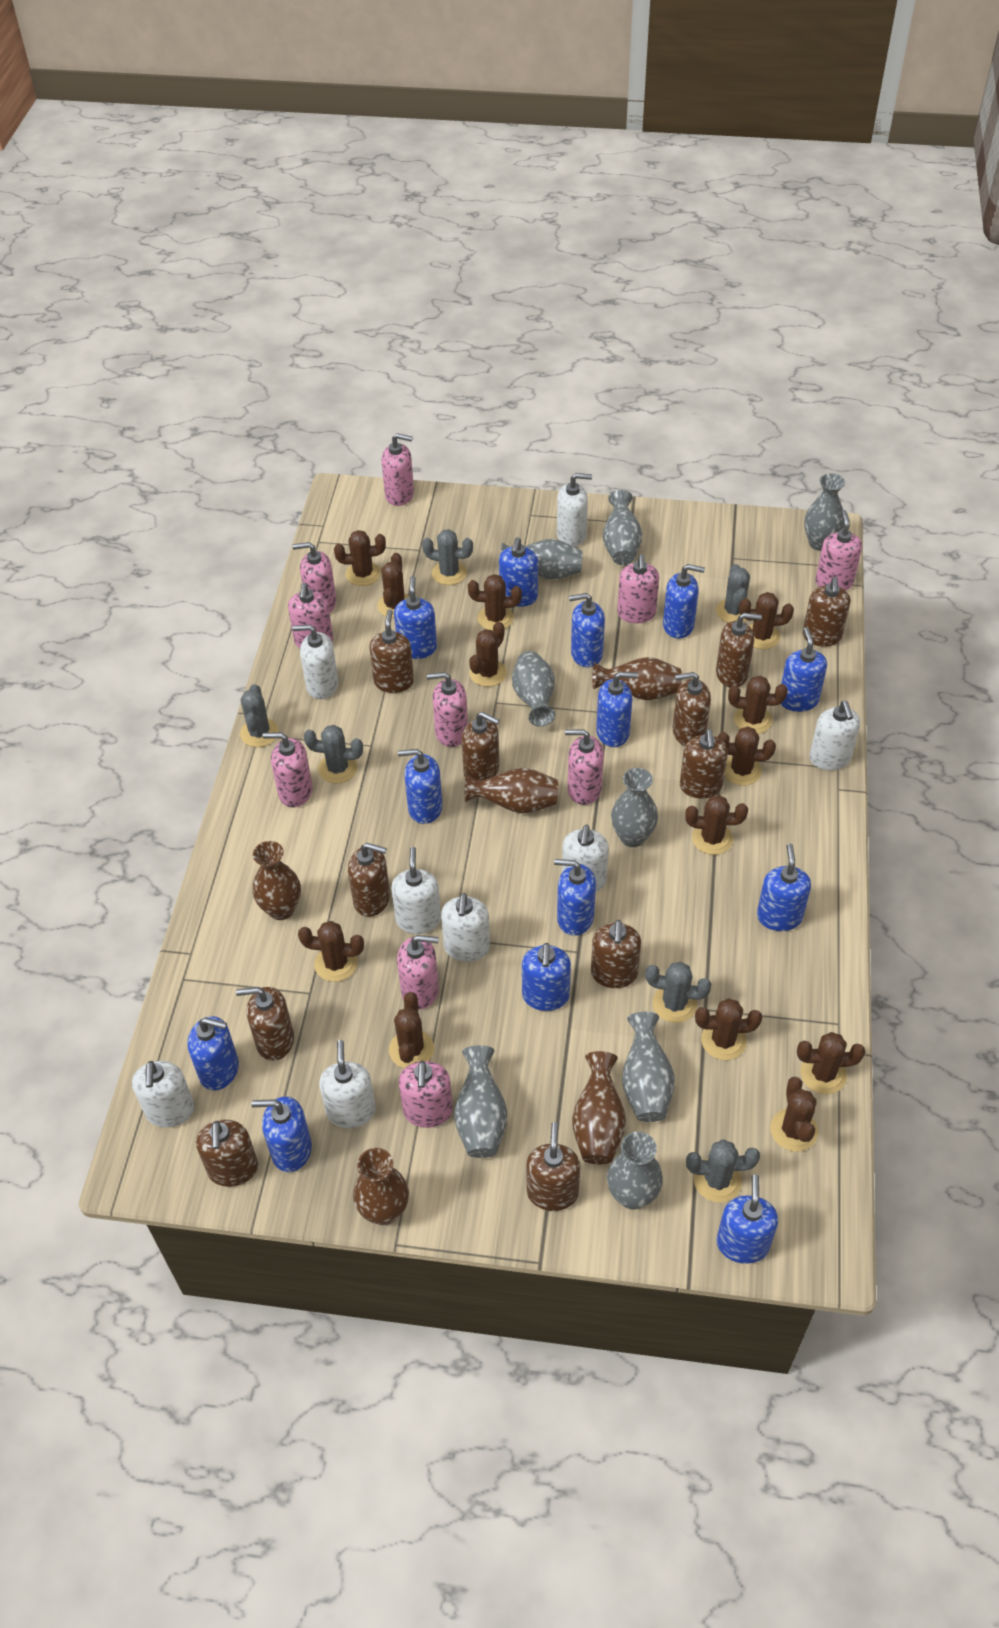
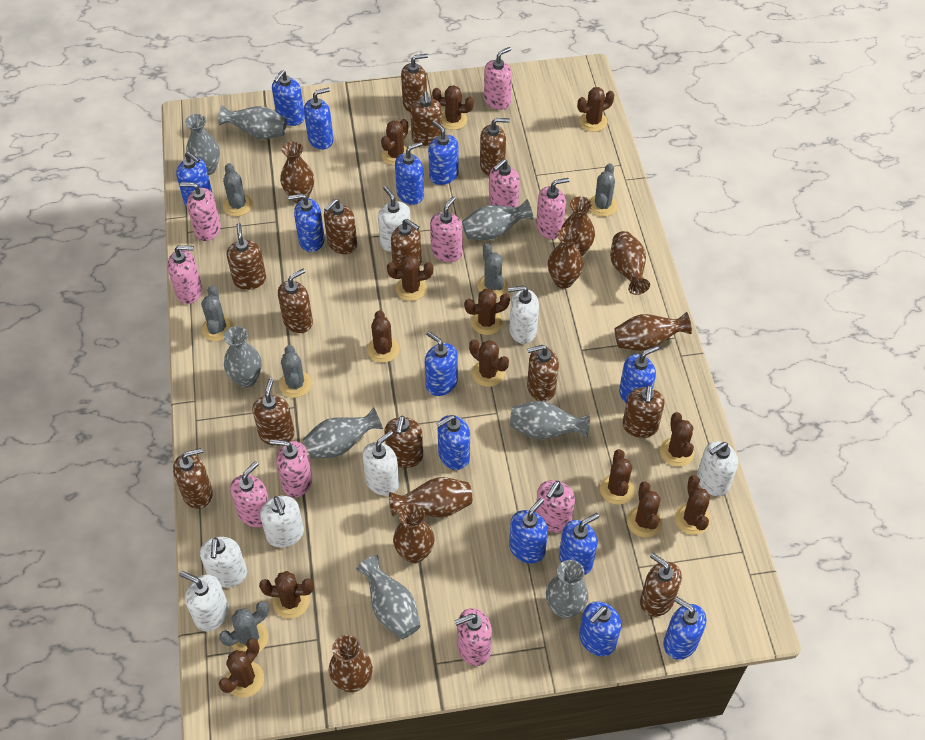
brown soap dispenser: [196,1120,258,1187] [236,987,294,1061] [348,843,390,917] [370,609,414,693] [462,712,499,781] [526,1122,580,1211] [591,920,641,988] [673,672,711,746] [680,729,728,799] [716,613,762,688] [803,577,851,647] = 11 -> [173,448,213,509] [227,223,266,290] [252,378,295,446] [278,269,313,333] [324,199,357,254] [384,415,423,468] [391,219,422,269] [401,54,428,113] [410,91,442,146] [480,118,510,176] [527,345,559,402] [622,385,665,438] [640,553,682,617] = 13
brown vase: [252,841,301,920] [353,1148,409,1225] [465,768,558,813] [572,1051,626,1164] [592,657,682,700] = 5 -> [280,141,314,203] [329,635,373,692] [389,477,472,517] [393,504,435,563] [548,227,583,288] [562,196,595,256] [610,231,650,295] [615,312,692,351] = 8
white soap dispenser: [132,1061,195,1127] [292,625,338,699] [319,1040,376,1128] [391,847,441,934] [441,893,490,962] [557,473,592,547] [562,825,609,892] [809,701,860,770] = 8 -> [179,571,229,631] [200,537,247,588] [260,496,304,548] [362,430,399,496] [378,186,411,252] [508,286,539,344] [697,441,738,496] = 7

